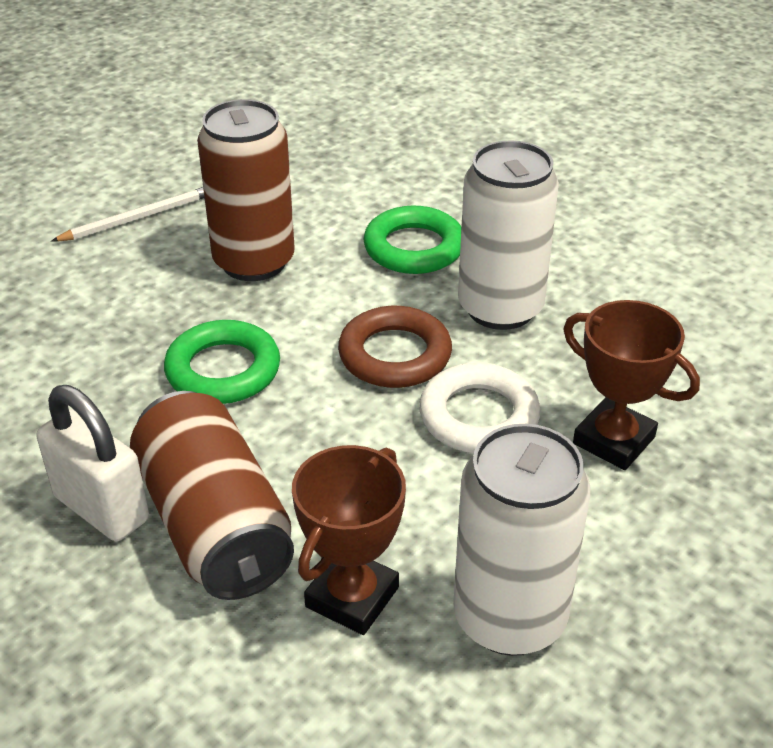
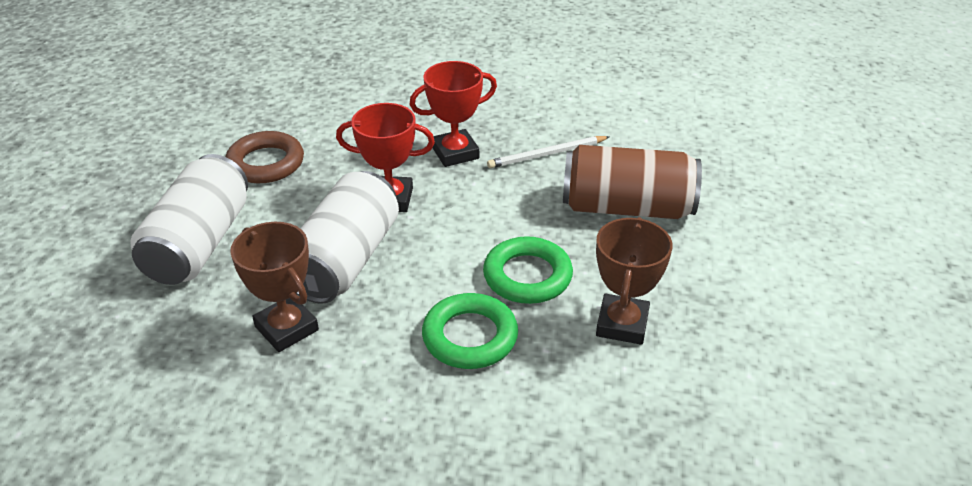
brown can: [130,391,294,600] [197,99,295,281] = 2 -> [563,145,702,219] = 1
red trophy: none = 0 -> [336,103,435,212] [409,61,497,167] = 2
white padlock: [37,385,149,541] = 1 -> none = 0
white ring: [419,363,541,453] = 1 -> none = 0

